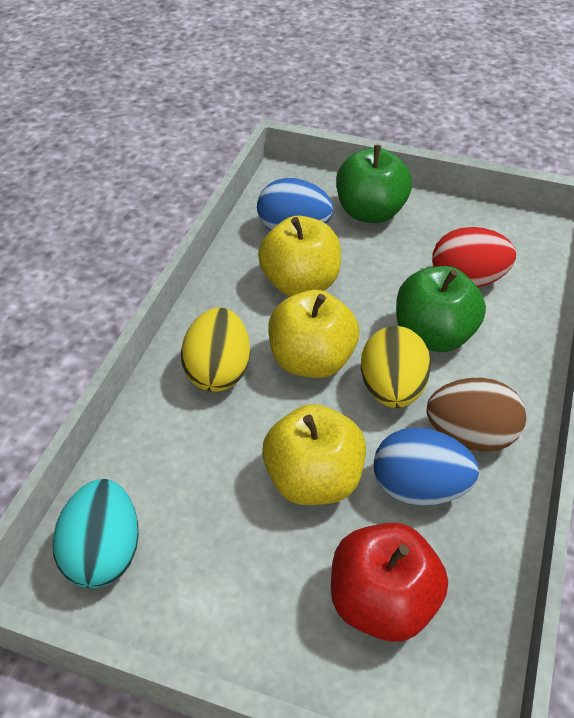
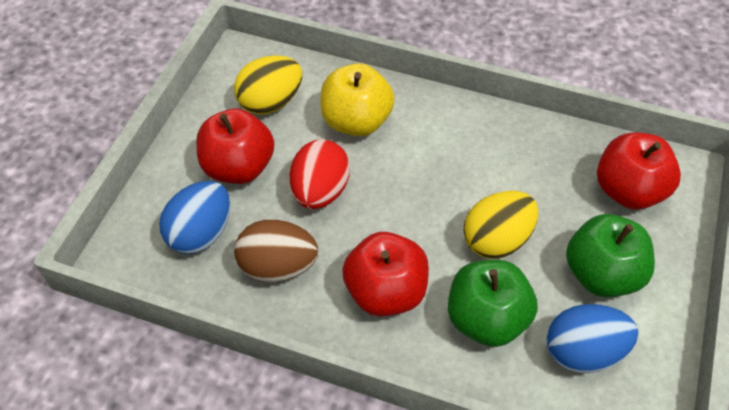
red apple: [331,523,448,642] = 1 -> [196,108,274,184] [342,232,429,317] [597,132,681,210] = 3
turquoise egg: [53,479,139,588] = 1 -> none = 0
yellow apple: [258,216,341,297] [262,404,366,505] [268,290,359,378] = 3 -> [320,63,395,136] = 1

